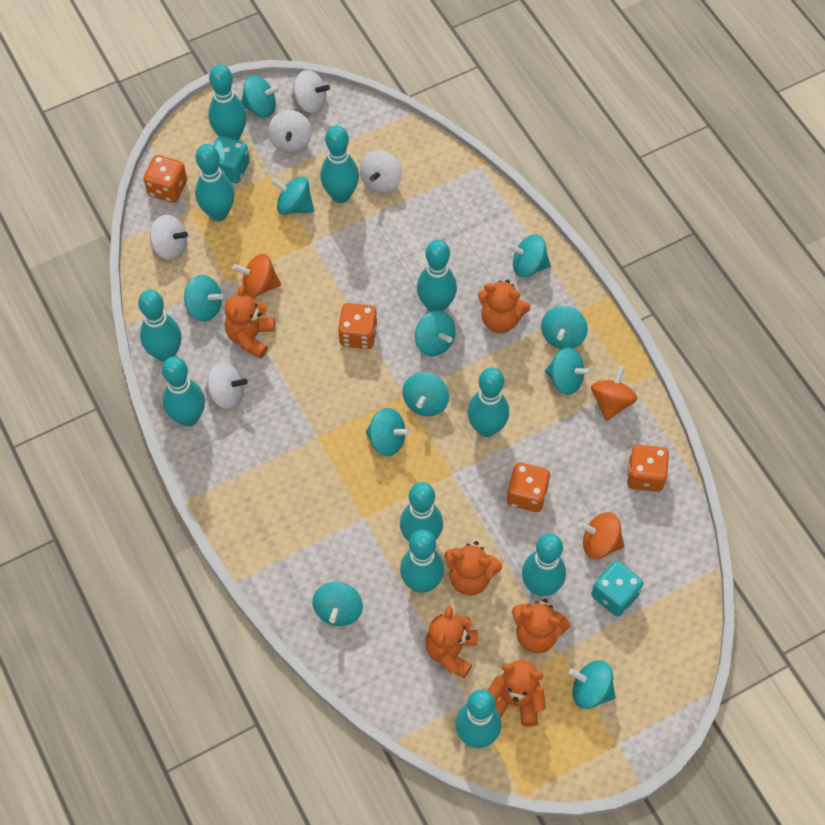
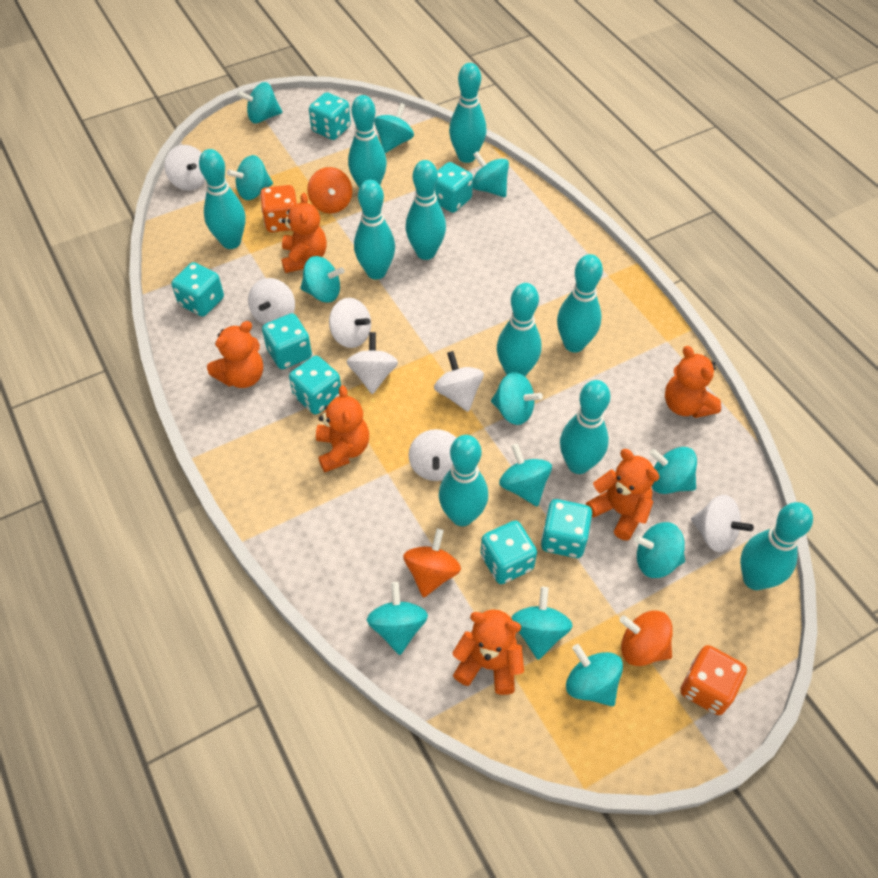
orange dice: [143,155,187,203] [338,303,378,349] [507,462,550,512] [627,445,669,492] = 4 -> [260,185,297,232] [680,645,747,715] = 2
turquoise bowling pin: [138,290,181,362] [162,357,205,427] [195,144,235,221] [208,64,247,141] [320,125,359,203] [400,482,443,542] [400,529,444,593] [417,240,457,312] [455,689,501,748] [467,368,509,437] [522,533,566,596] = 11 -> [199,149,245,249] [348,95,387,188] [354,180,395,279] [406,160,446,260] [439,435,488,526] [449,63,487,163] [497,283,542,376] [557,254,603,353] [560,380,610,474] [740,502,813,590] = 10
turquoise dice: [213,136,250,183] [591,561,643,617] = 2 -> [171,262,224,317] [262,313,312,369] [289,356,341,414] [309,92,351,140] [435,162,473,213] [480,520,537,584] [541,499,592,558] = 7
turquoise spinning top: [184,275,223,321] [241,76,280,117] [271,177,314,214] [312,582,363,626] [366,408,410,456] [403,372,449,416] [415,310,456,356] [507,234,551,277] [541,306,588,349] [545,347,592,395] [569,660,616,709] = 11 -> [227,155,273,200] [237,82,282,123] [301,256,345,303] [367,582,428,655] [374,103,414,153] [473,151,509,197] [491,372,543,425] [499,443,552,507] [511,587,573,660] [566,644,623,706] [634,522,685,578] [649,447,697,494] = 12
white spinning top: [150,214,188,260] [204,362,248,409] [268,110,312,153] [291,70,330,114] [360,150,402,194] = 5 -> [165,145,206,191] [248,278,295,325] [329,298,371,348] [347,332,398,394] [409,429,456,481] [434,351,484,412] [691,495,754,552] = 7

